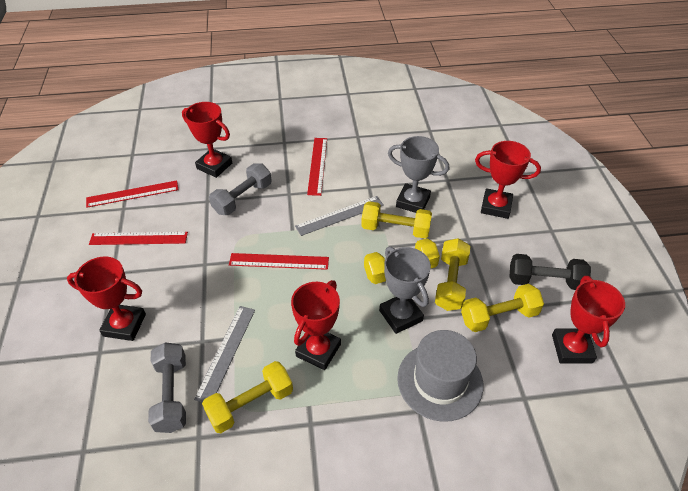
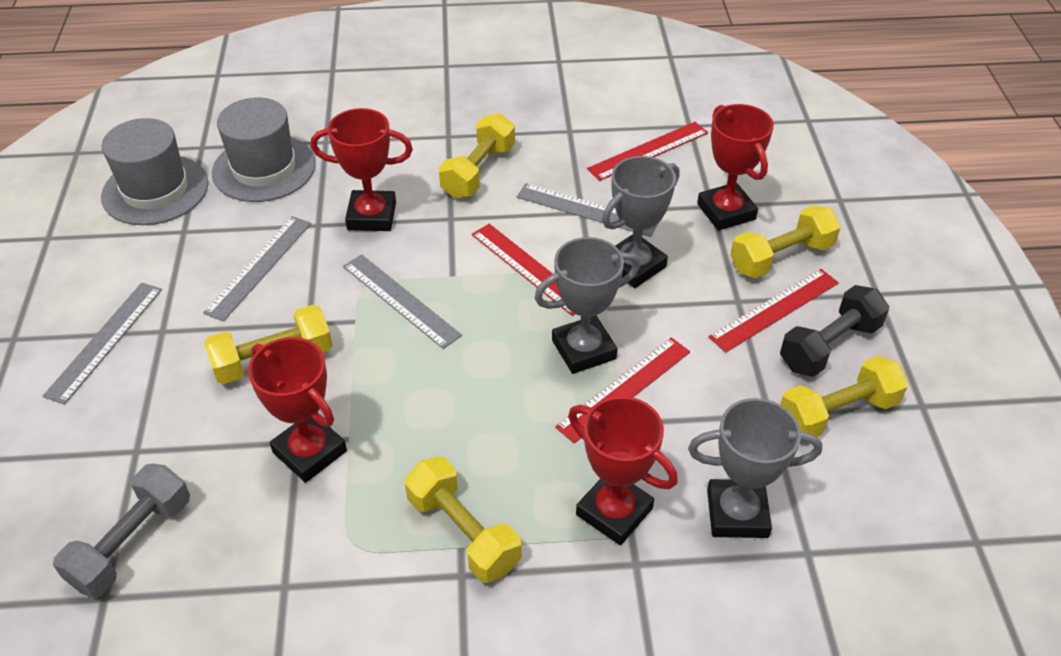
grey dumbbell: [148,342,186,433] [209,163,272,215] = 2 -> [53,464,190,598] = 1
grey hat: [397,330,483,422] = 1 -> [101,118,208,225] [212,97,316,202] = 2
grey ruler: [194,306,255,402] [295,196,384,236] = 2 -> [42,283,162,405] [203,216,311,321] [343,254,462,349] [517,183,658,237] = 4
grey trophy: [379,247,431,334] [388,136,449,213] = 2 -> [534,237,640,374] [602,156,680,288] [688,398,822,538] = 3
red trophy: [67,256,146,341] [182,102,232,178] [291,280,341,370] [475,141,541,219] [552,276,625,363] = 5 -> [248,337,347,483] [311,108,413,231] [568,396,678,545] [697,104,774,231] = 4

